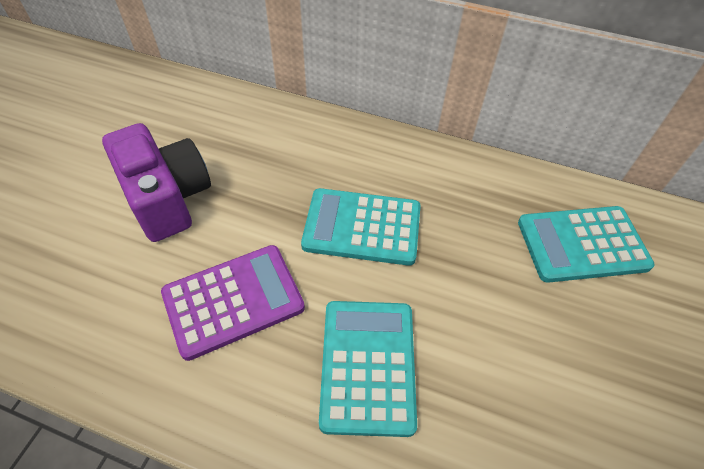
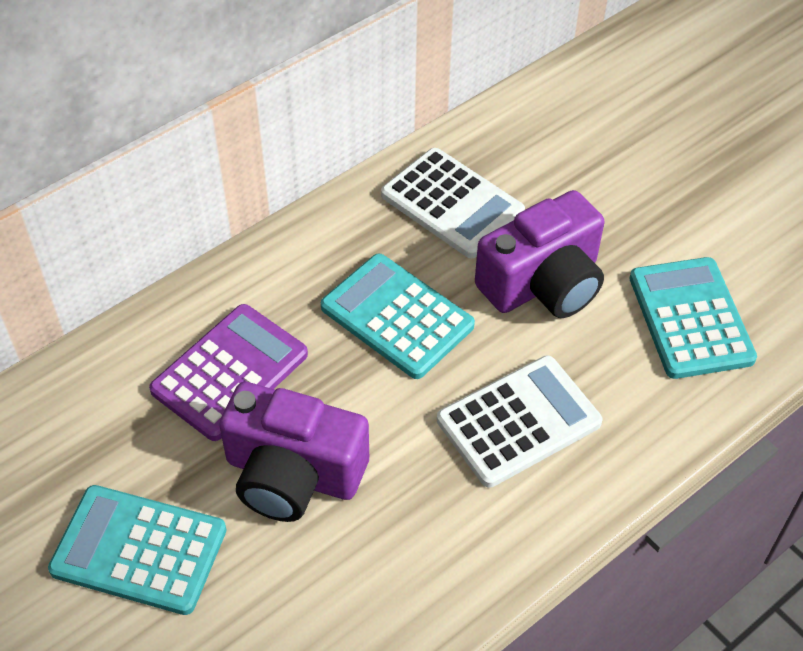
purple camera: [102,123,211,242] = 1 -> [219,382,369,522] [475,190,604,318] = 2
white calculator: none = 0 -> [381,148,525,258] [437,356,602,488] = 2

